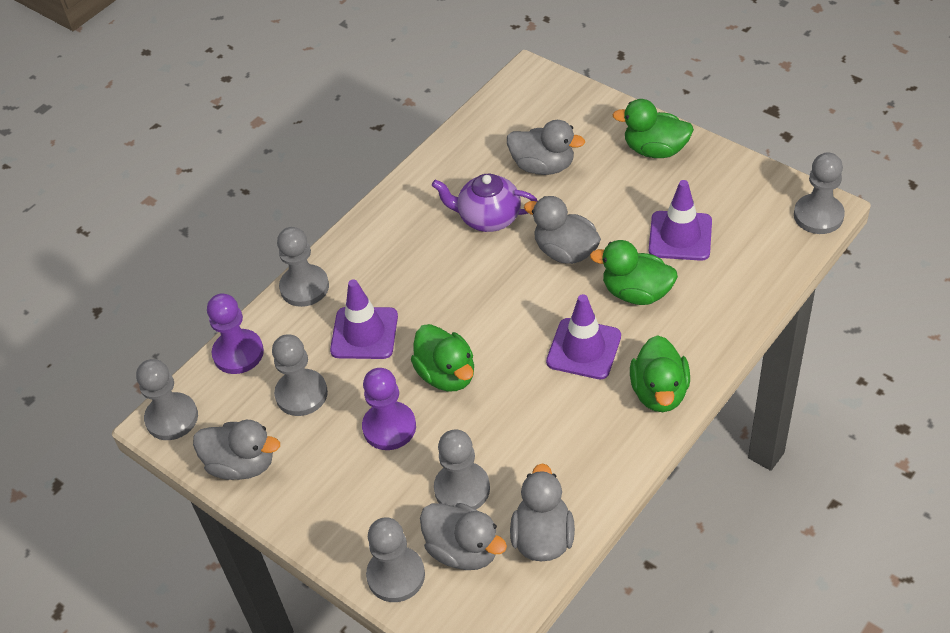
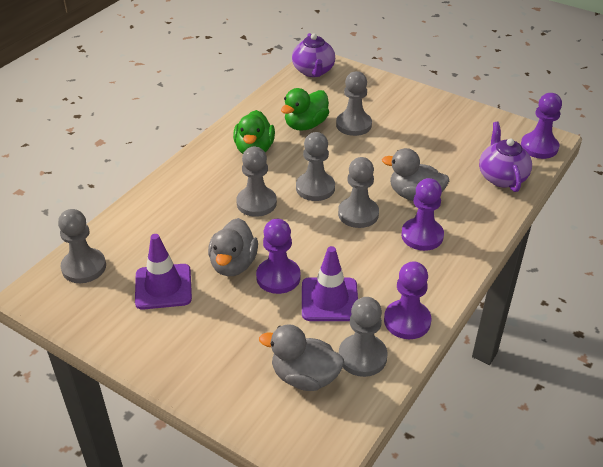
green duck: [411,324,474,391] [590,240,678,305] [612,99,694,158] [630,335,690,412] = 4 -> [233,110,275,154] [281,88,329,131] = 2
grey duck: [193,420,280,480] [420,503,507,570] [507,120,585,175] [510,463,575,561] [524,196,601,264] = 5 -> [208,218,258,276] [259,324,344,391] [382,148,449,201] = 3
purple pawn: [207,293,264,374] [362,368,416,450] = 2 -> [256,219,301,294] [384,261,431,339] [401,178,444,251] [521,93,562,159] = 4
purple teapot: [432,174,538,232] = 1 -> [292,33,335,77] [479,122,532,192] = 2
purple traffic cone: [330,279,398,359] [546,294,621,379] [649,180,712,261] = 3 -> [135,234,192,310] [302,246,358,321] = 2

